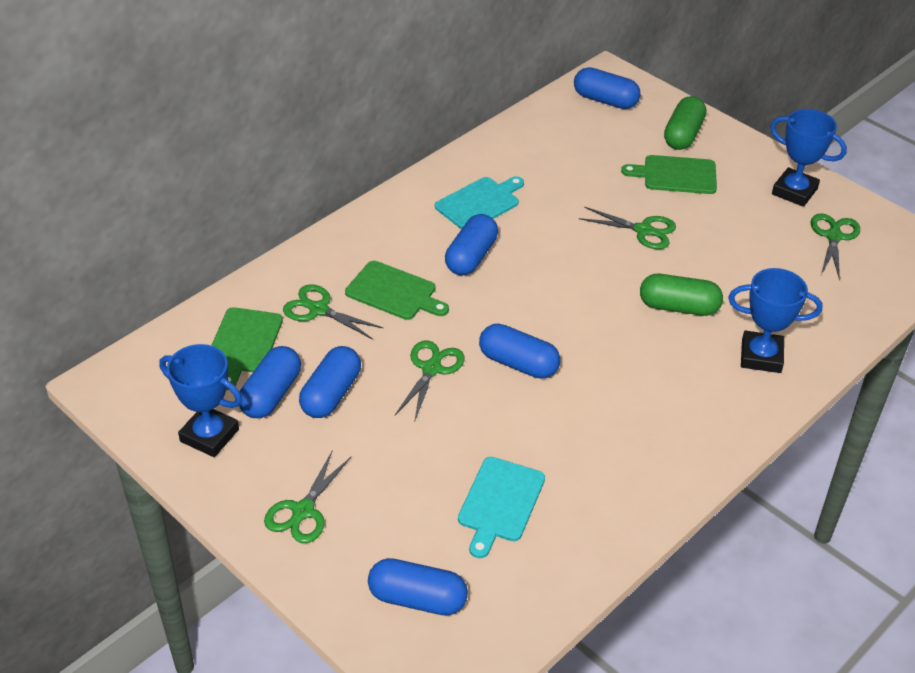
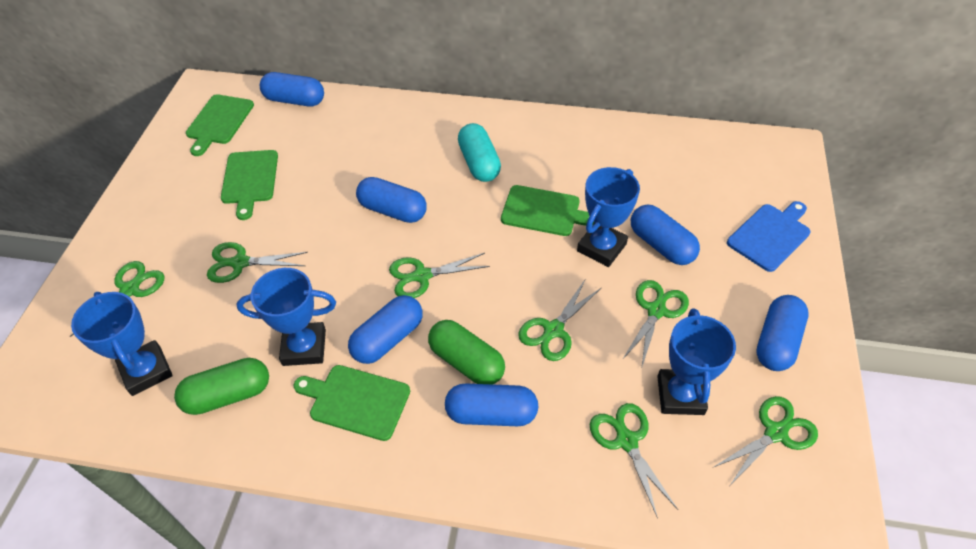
blue cutting board: none = 0 -> [727,201,811,272] = 1
blue trophy: [160,344,242,457] [728,268,823,373] [770,109,847,207] = 3 -> [71,292,173,396] [236,268,336,366] [577,167,640,267] [657,308,736,415] = 4
green cutting board: [211,307,283,390] [345,261,449,320] [621,155,717,194] = 3 -> [186,94,254,156] [221,150,278,220] [294,365,410,441] [501,185,594,236] = 4
green scissors: [264,450,352,543] [283,284,383,339] [395,340,465,422] [579,207,676,249] [810,213,860,281] = 5 -> [69,261,164,337] [207,242,308,283] [389,253,490,298] [518,280,602,361] [590,403,678,518] [622,280,689,369] [714,396,818,485] = 7
turquoise capsule: none = 0 -> [458,123,501,182] = 1
turquoise cutting board: [435,176,524,229] [458,457,545,558] = 2 -> none = 0

